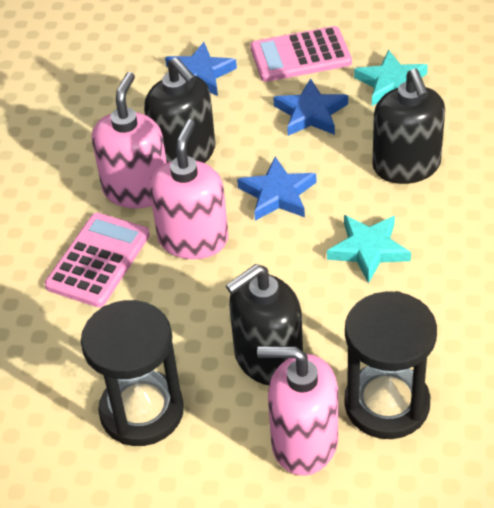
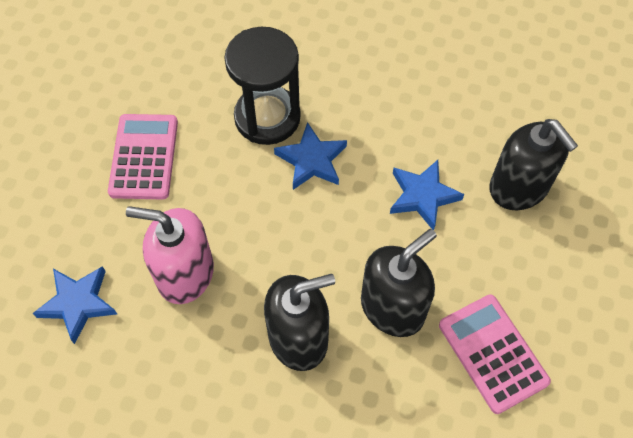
black hourglass: [81,300,184,446] [344,291,437,439] = 2 -> [224,27,301,145] = 1
pink soap dispenser: [92,72,167,209] [149,119,228,259] [257,346,338,476] = 3 -> [126,206,214,304] = 1
turquoise star: [327,215,411,284] [354,50,428,106] = 2 -> none = 0

